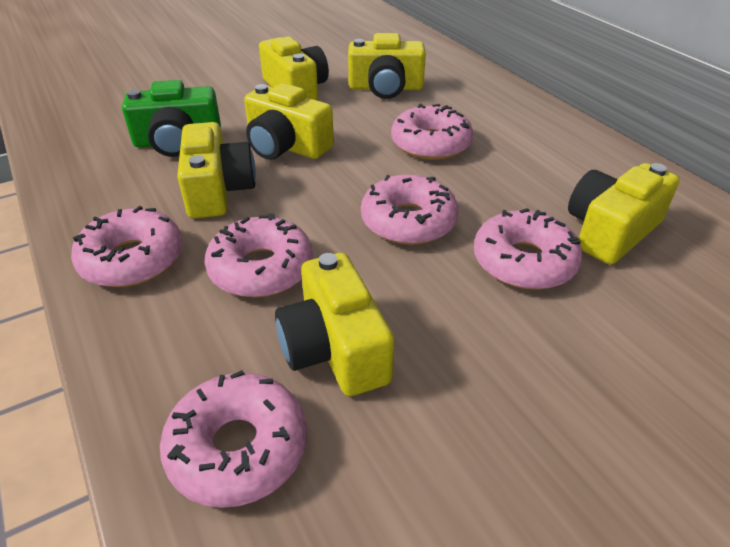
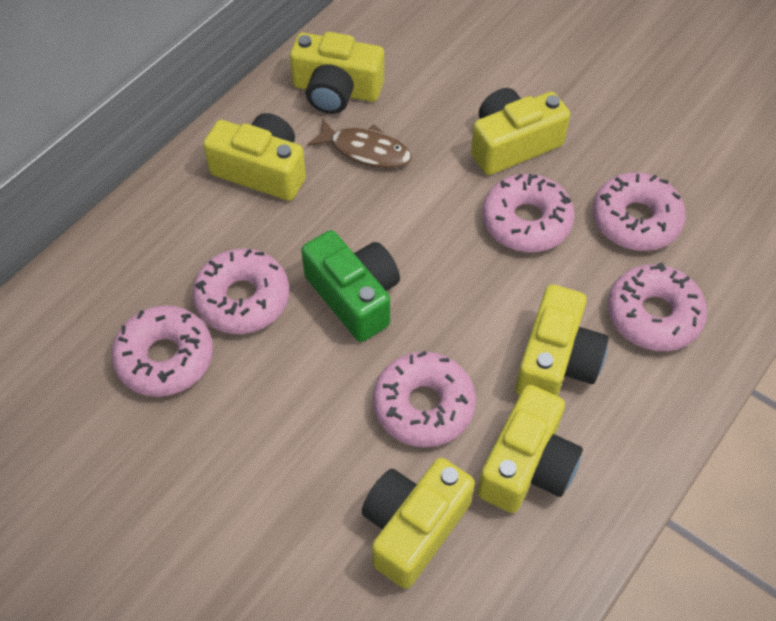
brown fish: none = 0 -> [307,118,412,168] = 1

